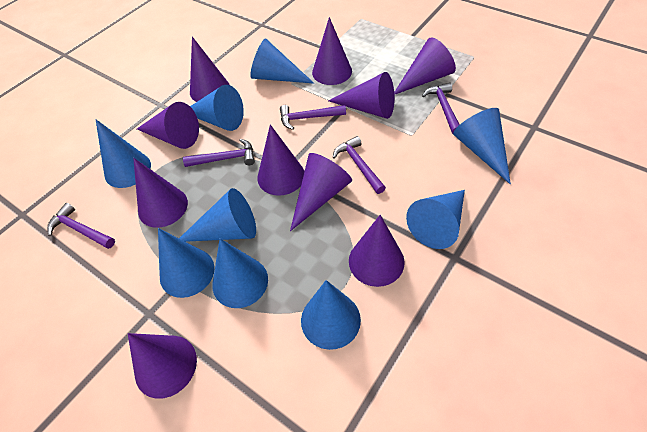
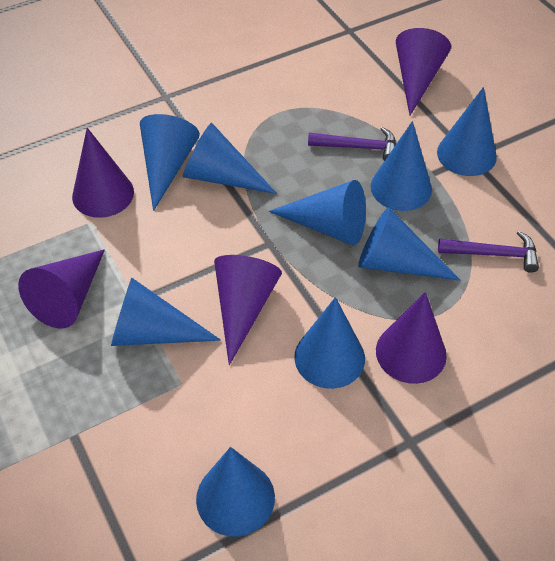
purple cone: [128,333,197,399] [133,158,188,228] [137,102,199,149] [190,36,229,102] [257,124,304,196] [290,153,352,231] [312,17,352,85] [328,72,395,119] [349,215,405,287] [394,37,456,95] = 10 -> [18,249,105,328] [72,128,134,218] [214,255,282,365] [376,292,447,384] [396,28,451,116] = 5
purple hammer: [47,203,115,249] [183,139,255,167] [280,105,346,130] [333,136,386,194] [422,83,460,134] = 5 -> [308,127,396,161] [438,231,539,273] = 2

